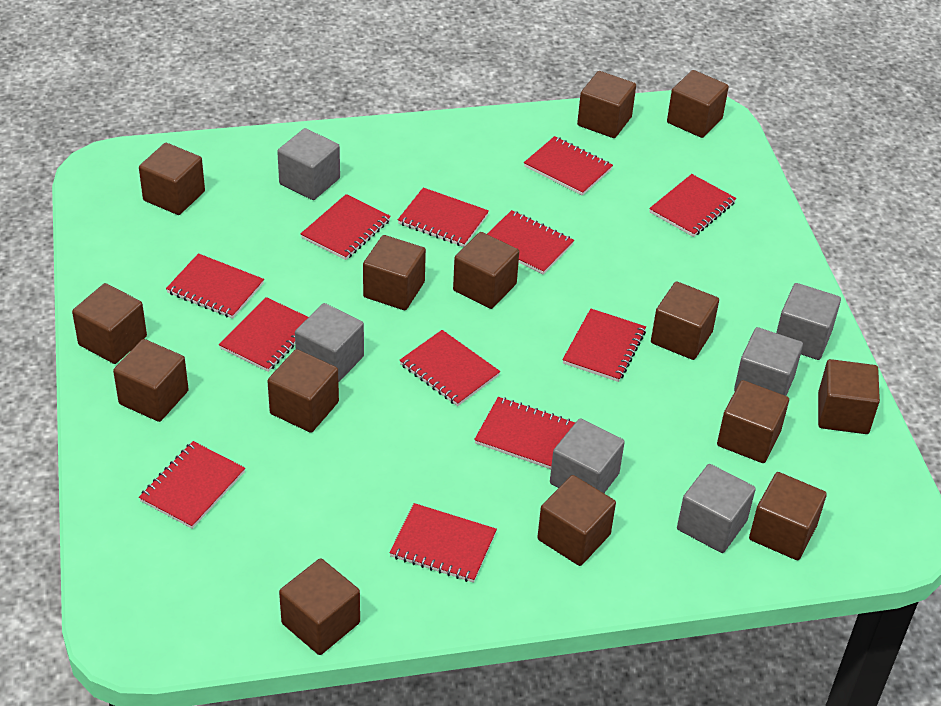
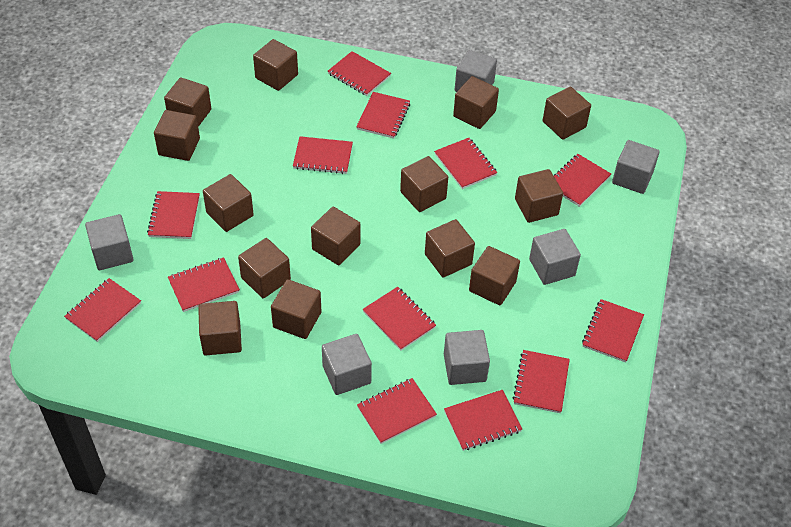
red notebook: [139,441,245,529] [166,253,264,319] [219,297,308,372] [300,194,391,260] [389,503,497,583] [398,188,489,247] [400,330,500,406] [474,397,575,469] [487,210,574,274] [524,136,613,196] [562,309,646,382] [649,174,736,237] = 12 -> [64,278,141,342] [147,191,200,239] [168,257,240,312] [293,136,353,174] [328,51,391,96] [356,92,410,138] [357,378,437,444] [363,287,436,350] [434,138,497,189] [444,390,522,451] [513,350,570,413] [554,154,611,207] [582,299,644,363] = 13

